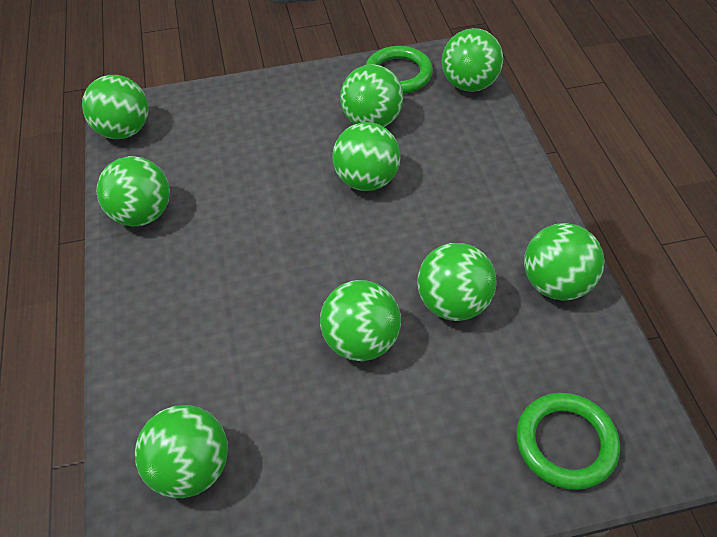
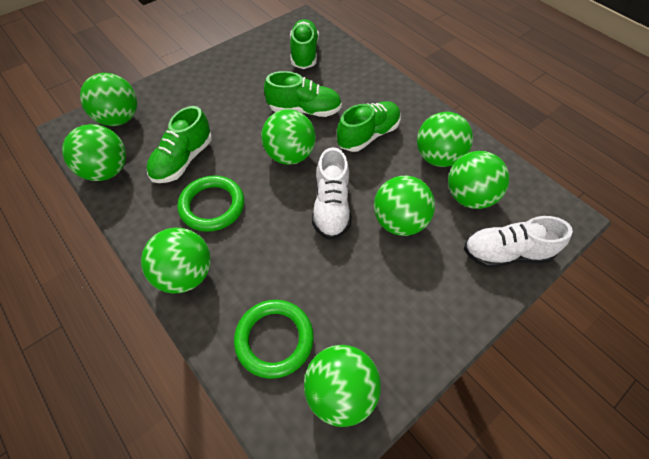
green ball: [82,75,149,139] [97,156,170,226] [135,405,228,498] [320,280,401,361] [332,122,401,191] [340,64,403,127] [417,243,496,321] [442,28,503,92] [524,223,604,300] = 9 -> [62,124,126,181] [80,73,137,126] [141,228,211,294] [261,109,316,165] [304,345,381,427] [374,176,435,236] [417,112,473,167] [448,151,509,209] = 8
green shoe: none = 0 -> [147,106,212,183] [264,71,342,117] [290,19,319,69] [337,101,401,152] = 4
white shoe: none = 0 -> [312,147,351,240] [464,216,573,268] = 2

